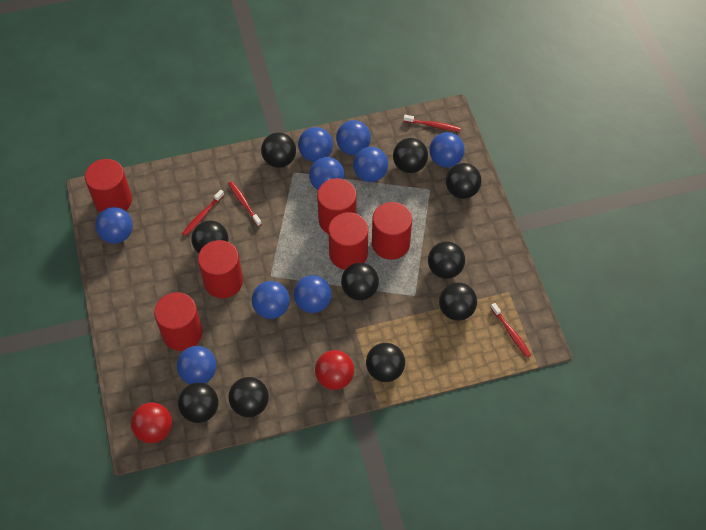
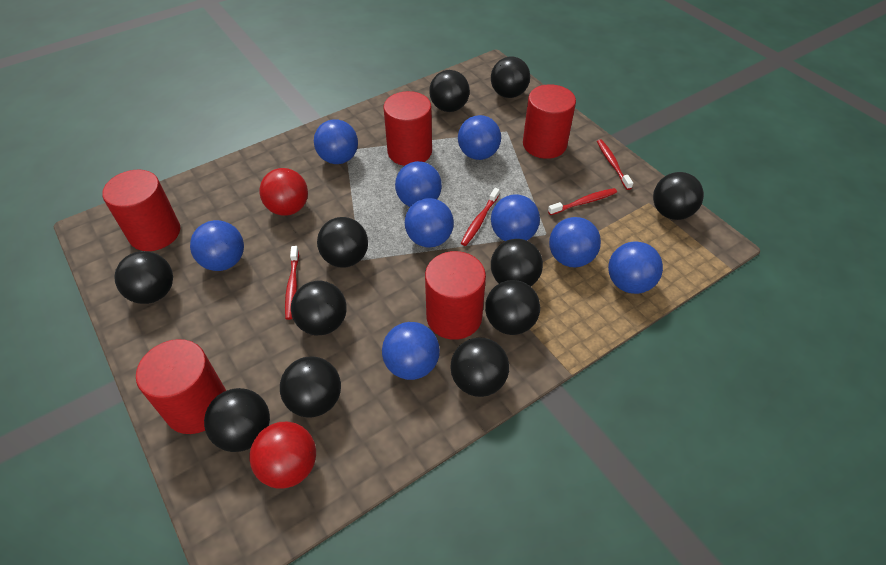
black ball: [178,383,218,423] [191,220,229,253] [229,377,269,417] [261,132,296,168] [341,263,379,300] [366,343,405,382] [393,138,428,173] [428,241,465,279] [439,283,477,321] [446,163,482,199] = 10 -> [114,251,173,304] [204,388,270,452] [280,357,341,418] [291,281,347,335] [317,217,368,267] [429,70,470,112] [450,338,509,397] [485,280,540,335] [491,57,530,98] [491,239,543,287] [653,172,704,220] = 11
red cylinder: [85,159,132,213] [154,292,202,351] [198,240,243,298] [317,178,357,233] [328,212,368,270] [372,202,412,260] = 6 -> [102,170,180,251] [136,339,226,434] [384,91,432,166] [425,251,486,340] [523,84,576,159] = 5

